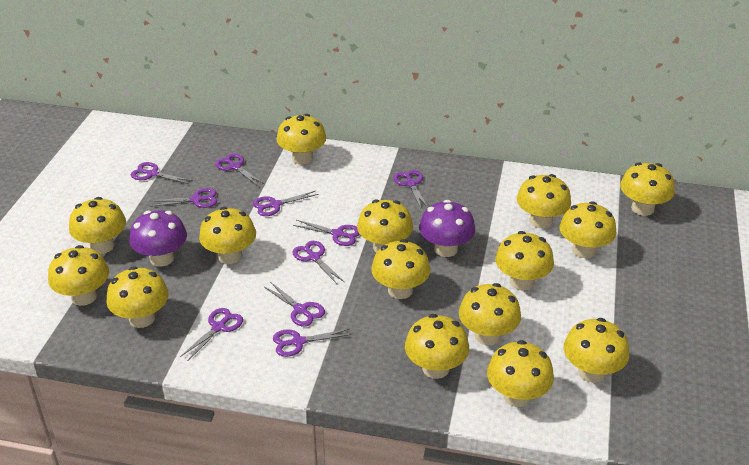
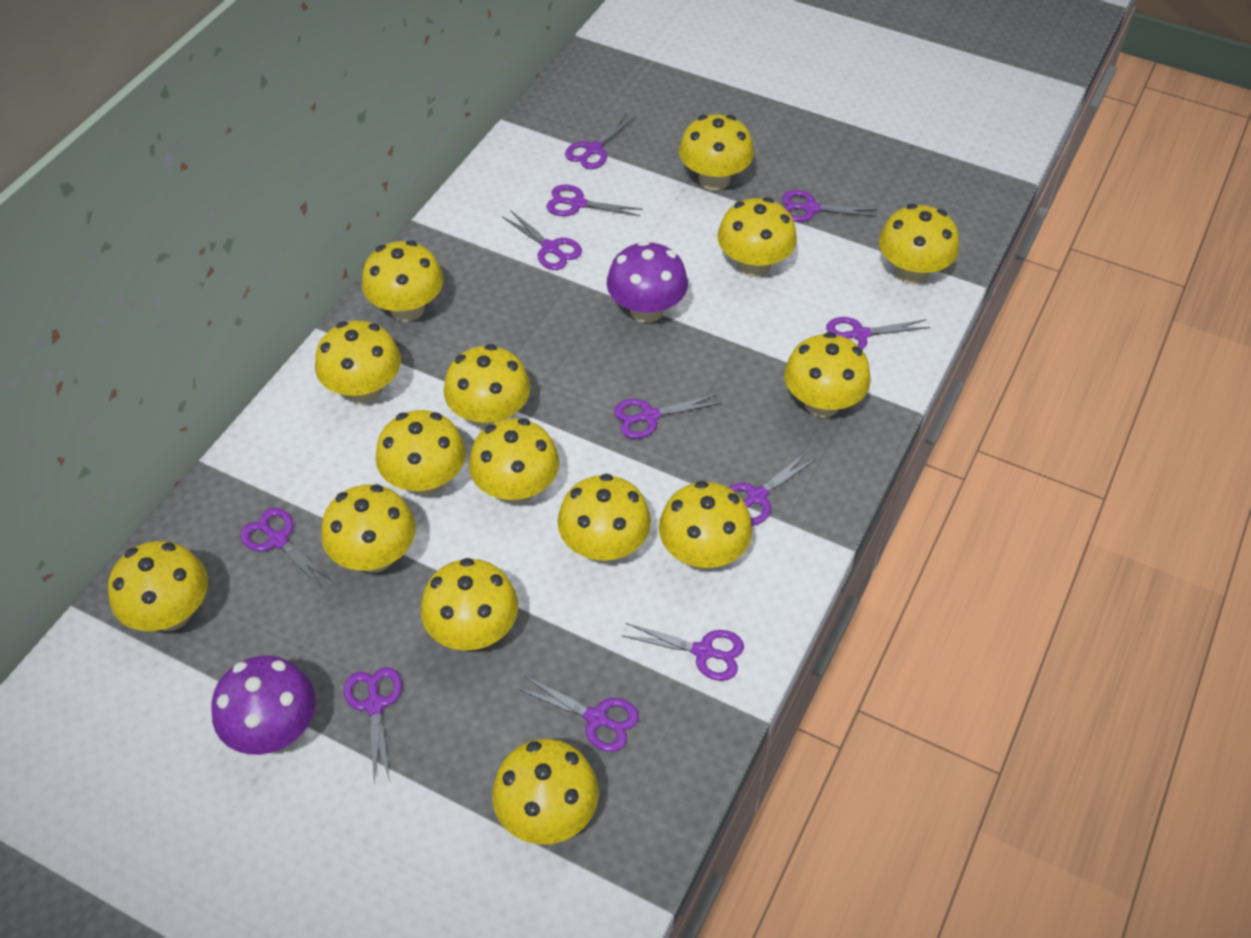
purple scissors: [131,162,193,184] [150,188,217,208] [180,308,243,361] [215,154,264,186] [253,191,319,216] [264,282,325,327] [273,329,352,357] [292,241,344,284] [293,220,360,246] [393,170,428,208] = 10 -> [240,508,334,589] [344,667,402,783] [502,210,582,270] [517,676,639,752] [546,185,643,216] [565,113,635,169] [614,394,722,439] [622,623,744,681] [728,452,816,526] [782,190,877,222] [826,317,930,350] = 11

